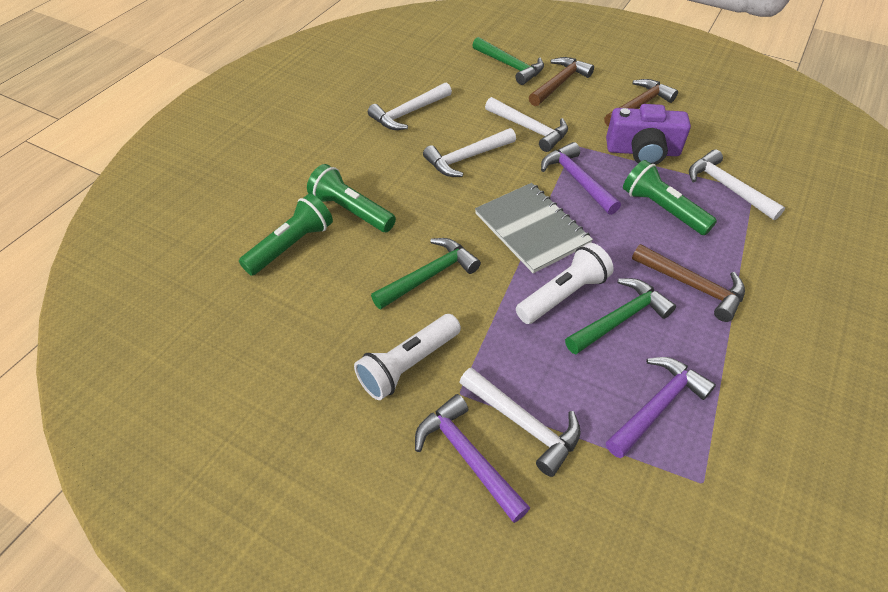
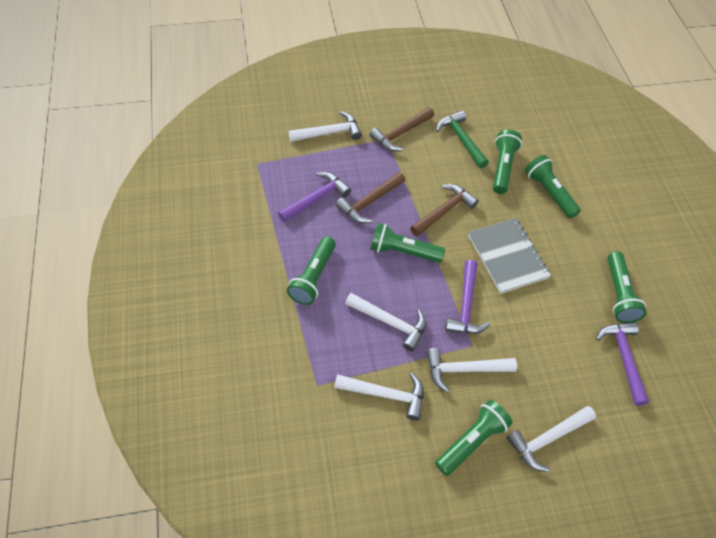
green flashlight: [239,194,333,276] [307,164,396,232] [623,160,717,235] = 3 -> [287,237,336,305] [370,223,445,263] [435,400,513,476] [493,130,522,194] [525,155,581,219] [607,251,647,323] = 6
green hammer: [371,238,481,309] [472,37,544,85] [565,278,676,354] = 3 -> [436,110,489,168] = 1
purple camera: [606,104,691,165] = 1 -> none = 0
white flashlight: [354,314,461,400] [516,243,614,324] = 2 -> none = 0

